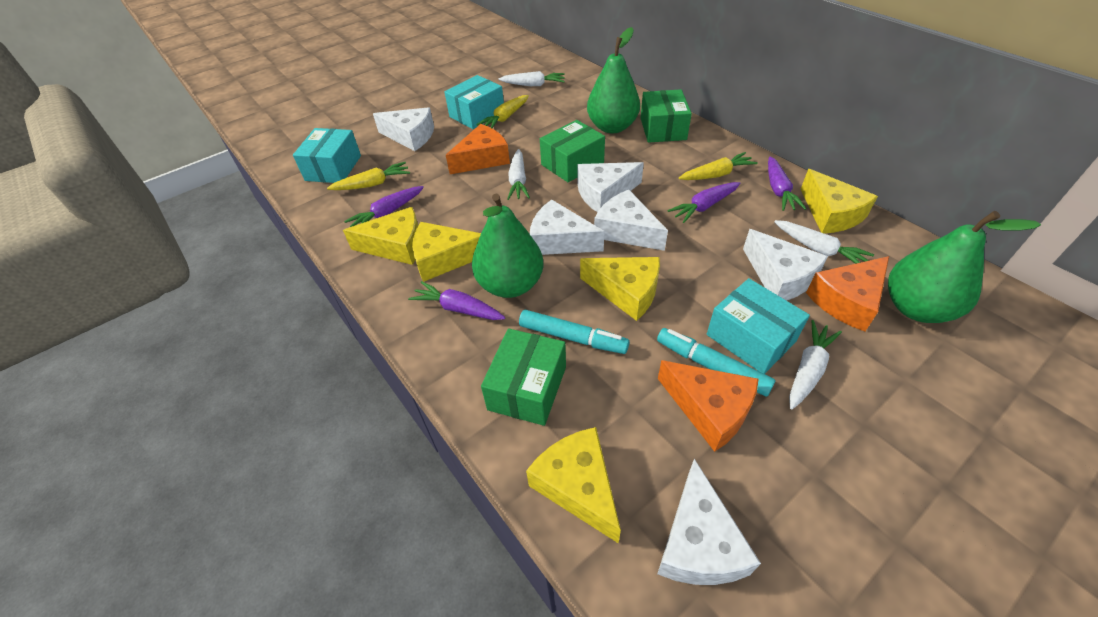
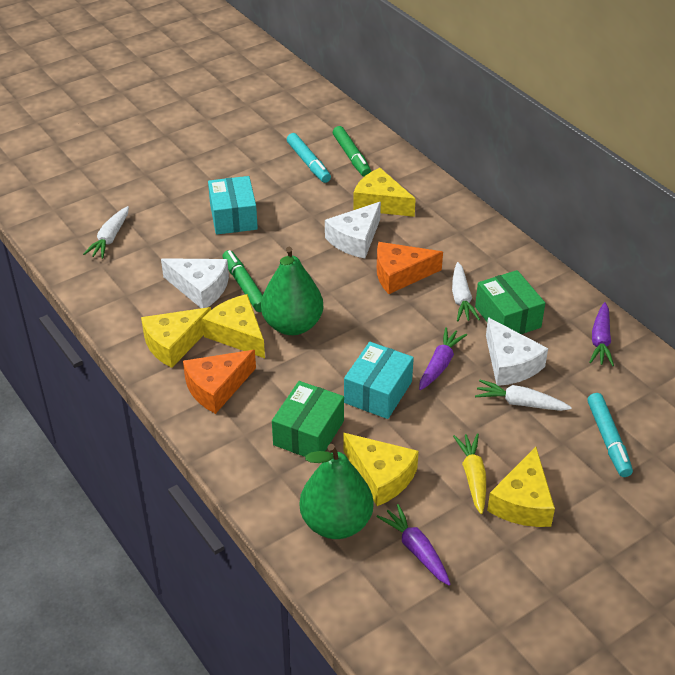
green box: [481,328,566,426] [540,120,605,182] [640,89,692,143] = 3 -> [272,381,344,457] [475,270,545,334] = 2
green marker: none = 0 -> [222,250,263,312] [333,126,371,177] = 2
green pear: [472,193,543,298] [587,27,640,133] [888,211,1041,323] = 3 -> [261,247,323,335] [300,444,374,539] = 2
orange cheese: [446,124,510,174] [658,360,759,452] [806,256,889,332] = 3 -> [183,350,256,414] [377,242,443,294] = 2
purple carrot: [344,186,424,227] [408,281,505,320] [668,182,740,223] [768,156,807,211] = 4 -> [377,504,451,586] [419,327,467,390] [589,302,614,366] = 3
turquoise box: [293,128,361,183] [444,75,504,129] [707,278,810,374] = 3 -> [208,176,258,235] [344,342,414,419] = 2
white carrot: [499,71,565,86] [507,149,530,200] [774,220,874,264] [789,320,842,410] = 4 -> [83,206,129,259] [452,262,480,321] [475,379,572,411] = 3
white cheese: [373,107,434,151] [530,200,605,255] [577,162,644,212] [594,190,668,251] [657,459,761,585] [743,229,828,301] = 6 -> [161,258,229,308] [325,202,381,258] [486,317,548,386] = 3
yellow carrot: [327,162,410,190] [476,95,529,128] [679,152,758,180] = 3 -> [453,433,486,514] = 1

